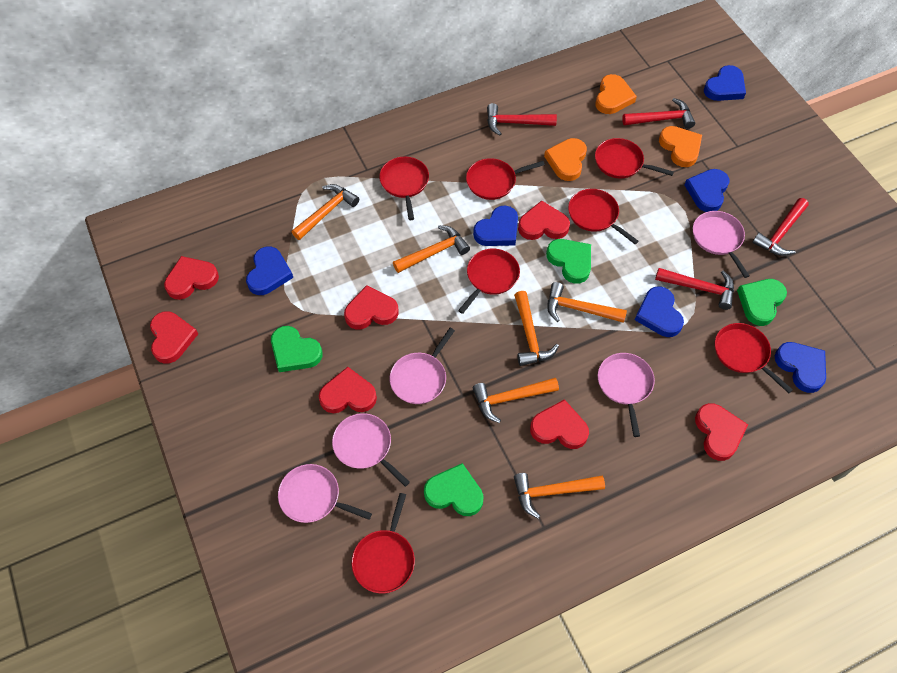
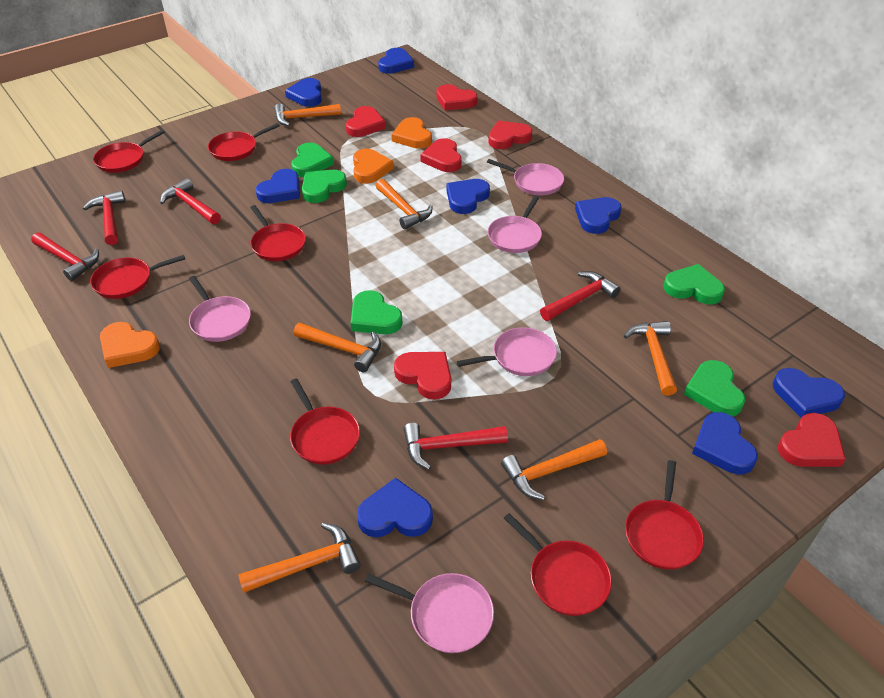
blue heart: [246,247,293,295] [473,206,518,246] [635,286,684,337] [684,169,729,212] [704,65,746,101] [775,342,826,393] = 6 -> [256,169,300,203] [285,78,322,107] [357,478,433,537] [378,48,414,74] [446,179,490,214] [575,197,622,234] [692,412,758,475] [773,368,845,418] = 8
green heart: [271,326,323,372] [424,463,483,516] [546,239,591,284] [737,279,787,326] = 4 -> [292,143,334,177] [302,170,347,203] [351,290,403,334] [663,264,725,305] [684,360,745,416] = 5
red hammer: [487,103,557,135] [622,98,695,129] [655,268,734,310] [752,198,809,256] = 4 -> [31,233,99,281] [83,190,125,245] [160,178,221,224] [404,423,508,470] [540,271,621,321] = 5
red heart: [150,311,198,364] [164,256,219,300] [319,367,377,413] [344,285,399,329] [518,201,570,240] [530,399,589,449] [695,403,748,461] = 7 -> [346,106,386,137] [394,352,451,400] [420,138,462,172] [437,84,477,110] [488,120,532,149] [778,413,845,467] = 6

